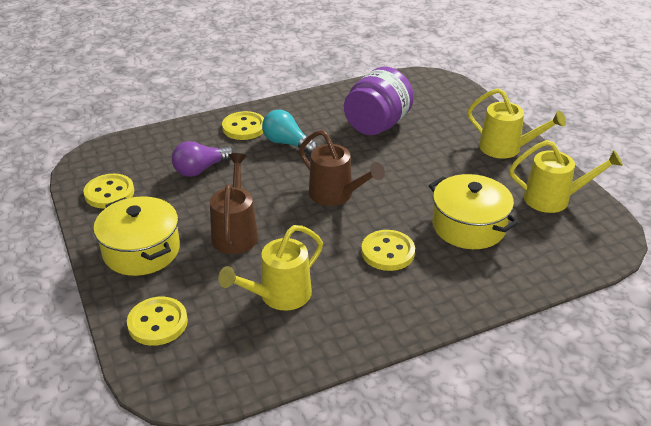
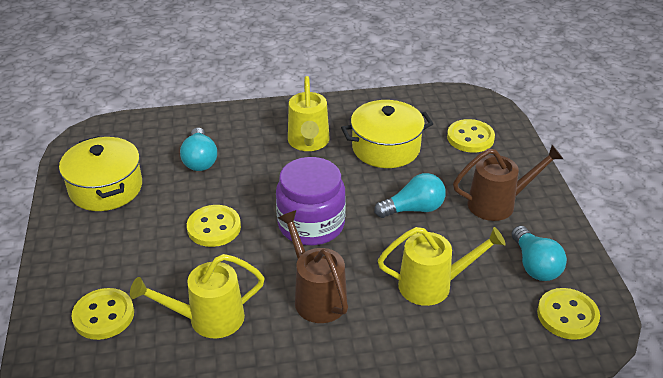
purple light bulb: [172,141,234,177] = 1 -> none = 0
turquoise light bulb: [262,110,317,154] = 1 -> [180,128,217,171] [374,173,446,218] [512,226,567,281] = 3

